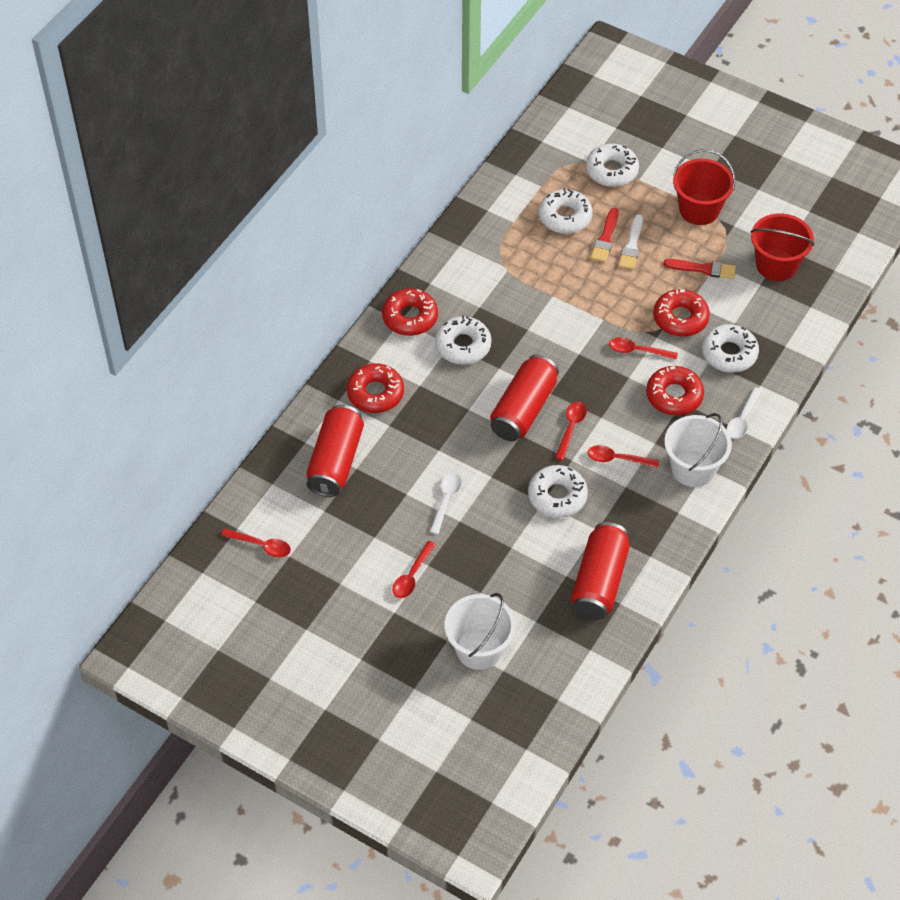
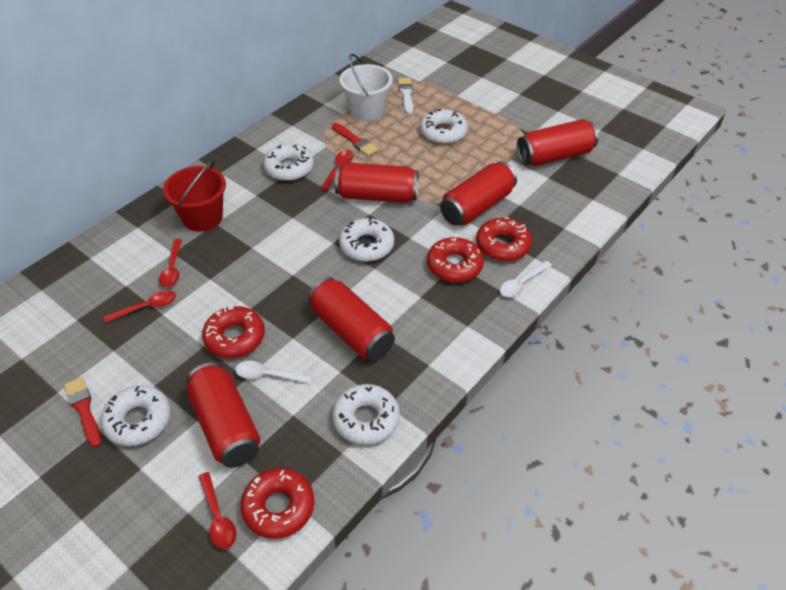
red bucket: [673,149,735,225] [751,213,814,281] = 2 -> [163,160,226,232] = 1
red can: [306,404,364,497] [490,354,559,441] [571,522,630,620] = 3 -> [186,362,260,468] [308,277,395,361] [335,162,418,203] [440,161,517,226] [517,119,598,166] = 5
red spoon: [221,529,291,557] [392,541,436,598] [555,402,587,460] [588,445,659,468] [609,337,678,360] = 5 -> [103,290,176,323] [159,239,182,287] [198,472,236,549] [320,150,353,191] = 4
white bucket: [445,593,516,670] [664,413,732,487] = 2 -> [340,54,393,121] = 1

